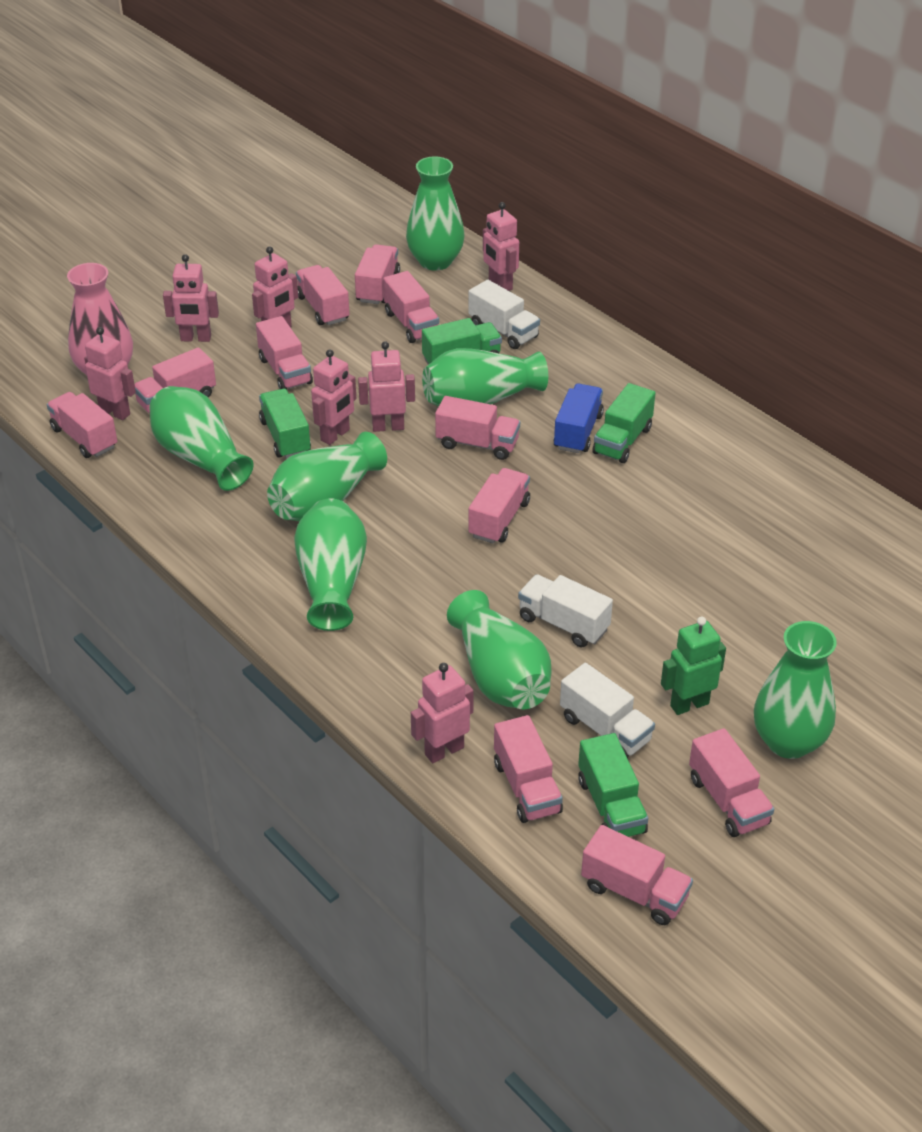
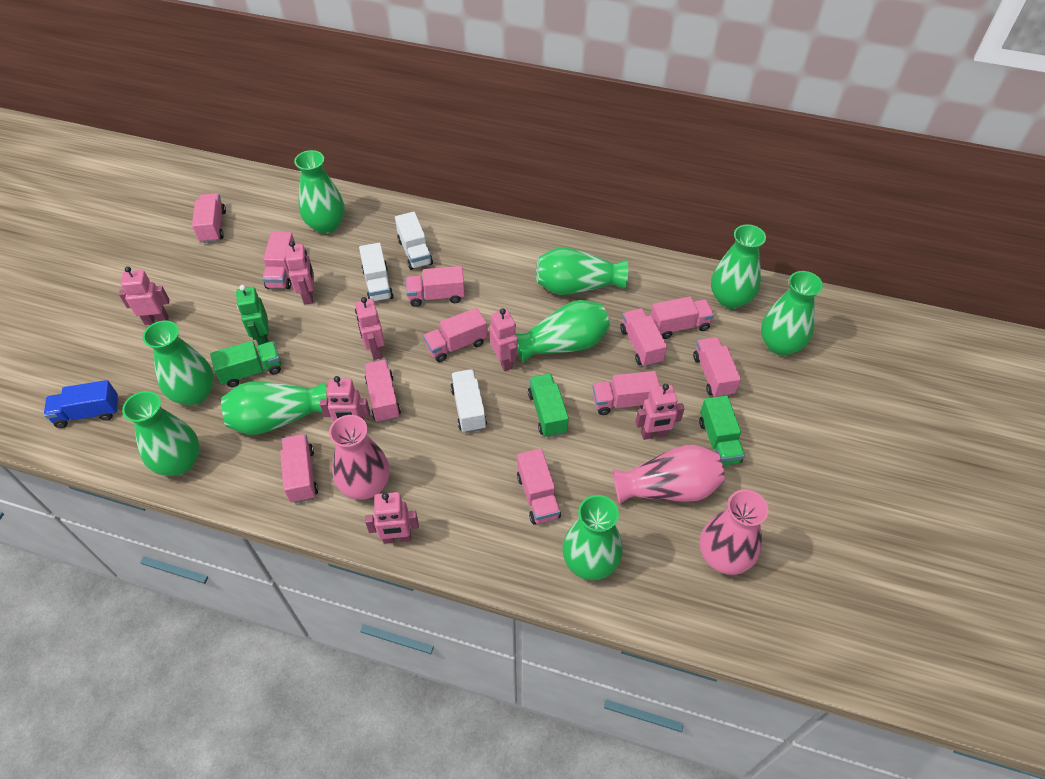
green truck: [259,389,311,459] [422,318,502,365] [578,733,648,837] [592,383,655,463] = 4 -> [210,341,281,387] [528,373,569,438] [699,396,745,466] = 3
green vase: [149,386,254,491] [267,432,387,522] [294,498,367,631] [406,156,465,271] [422,348,548,406] [447,590,551,709] [754,621,837,759] = 7 -> [122,391,200,476] [143,320,214,405] [221,381,327,435] [294,150,345,234] [516,300,610,363] [536,247,628,295] [562,495,623,580] [711,224,766,309] [761,271,823,356] = 9
pink vase: [67,263,133,375] = 1 -> [329,415,390,500] [613,445,725,504] [700,490,769,575] = 3

